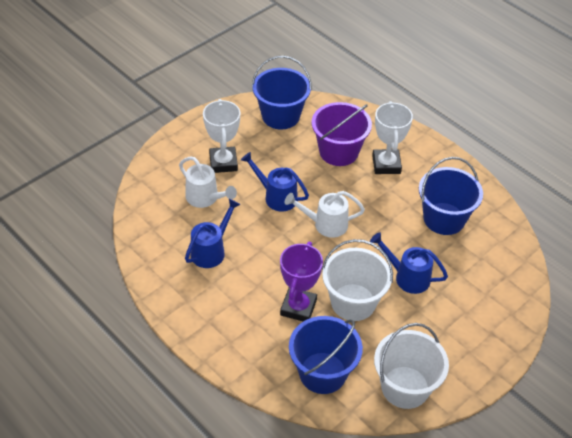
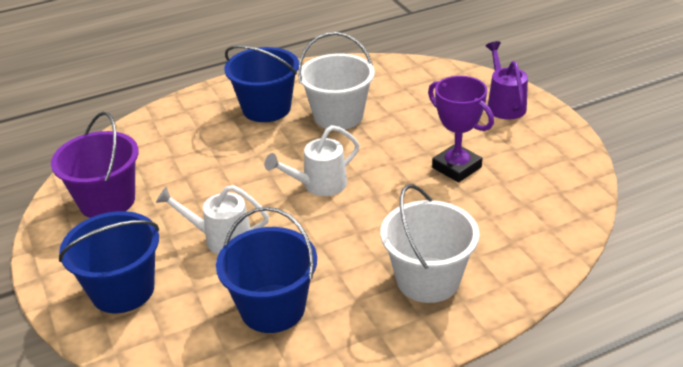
blue watering can: [185,199,241,268] [241,152,309,211] [370,232,448,294] = 3 -> none = 0
purple watering can: none = 0 -> [486,41,528,120] = 1
white trophy: [203,99,240,173] [372,101,413,174] = 2 -> none = 0

